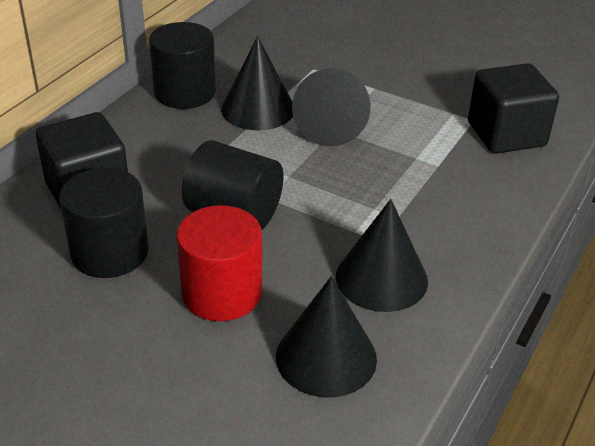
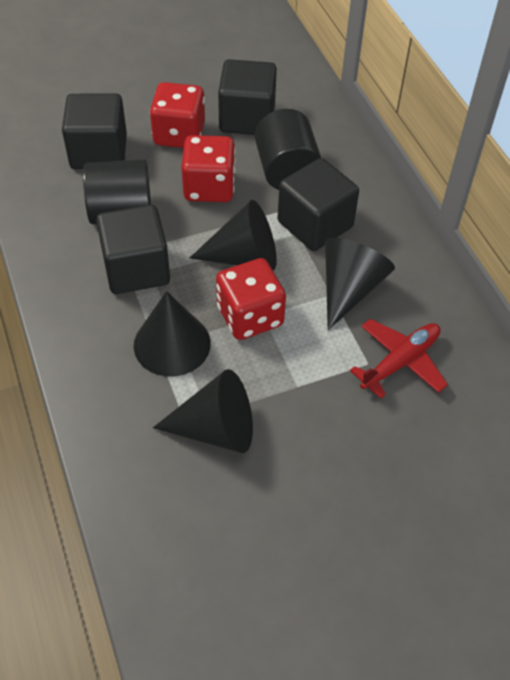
black cube: [36,112,128,211] [468,63,559,154] = 2 -> [62,93,127,169] [96,205,170,294] [218,59,277,135] [278,158,359,251] = 4
black cylinder: [60,168,149,278] [149,22,216,109] [182,140,283,230] = 3 -> [83,159,151,224] [254,109,321,190] = 2
red cylinder: [176,205,262,321] = 1 -> none = 0
red dice: none = 0 -> [150,82,205,148] [181,135,236,202] [216,258,286,340] = 3
red plane: none = 0 -> [350,319,448,398] = 1

